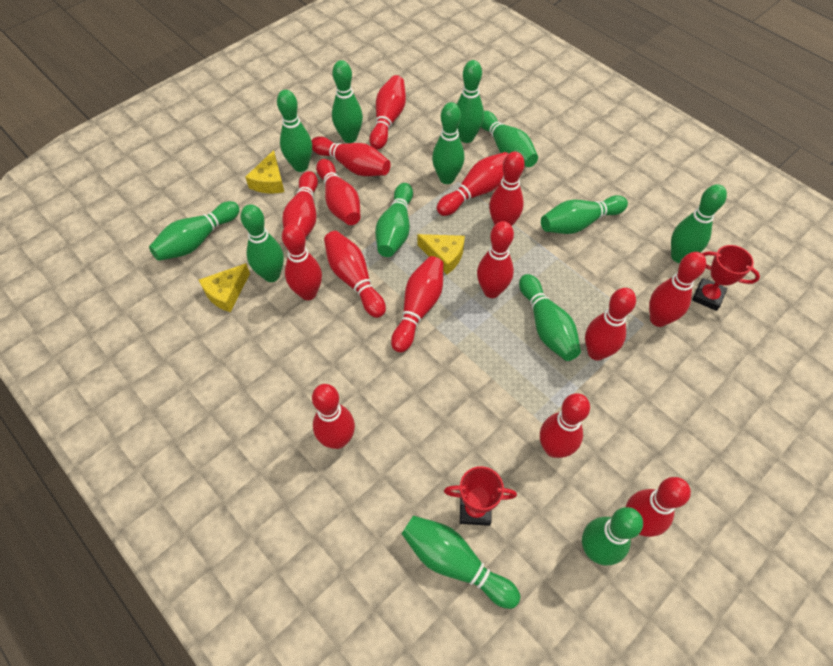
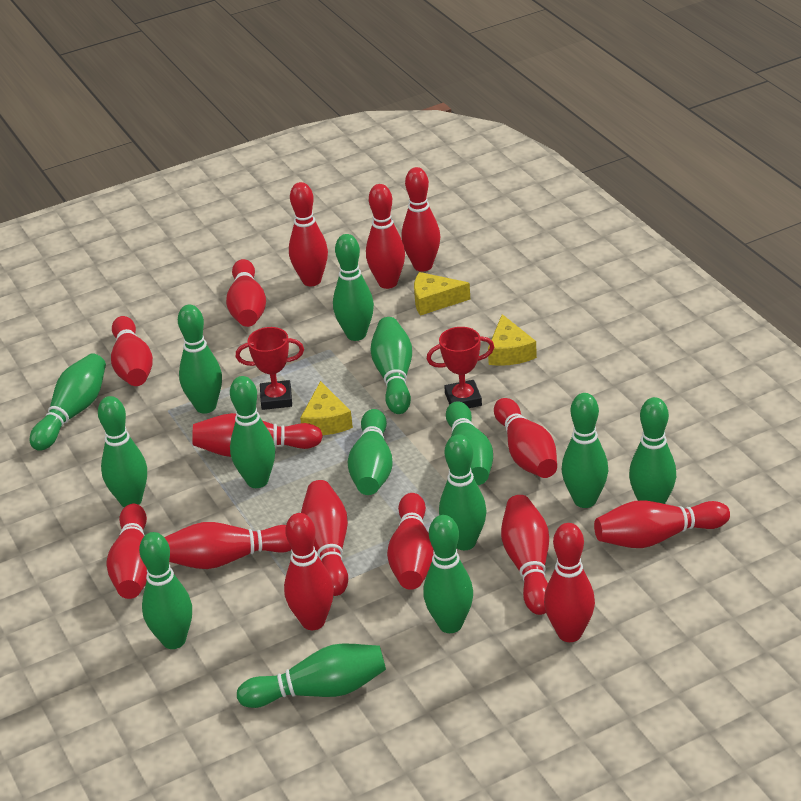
green bowling pin: [149,201,240,261] [240,204,284,282] [277,90,312,172] [332,60,363,143] [375,183,413,257] [402,516,520,609] [432,102,464,184] [457,60,484,143] [481,111,538,167] [519,274,581,361] [541,195,628,234] [582,507,643,565] [671,184,727,263] = 13 -> [30,353,106,451] [98,396,147,507] [139,532,192,649] [178,304,222,414] [230,376,275,488] [237,643,386,708] [333,234,374,341] [348,409,393,495] [371,317,412,414] [423,515,473,633] [439,434,487,550] [446,401,493,485] [562,393,608,508] [629,397,676,504] = 14

